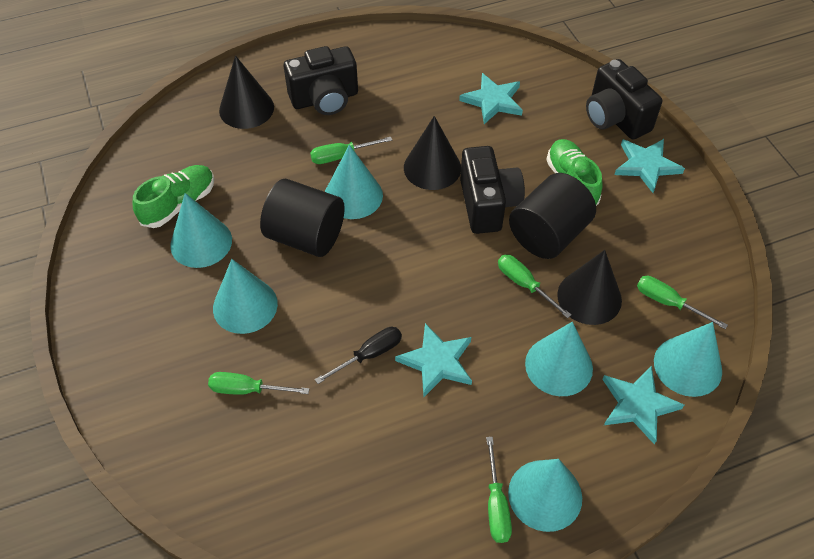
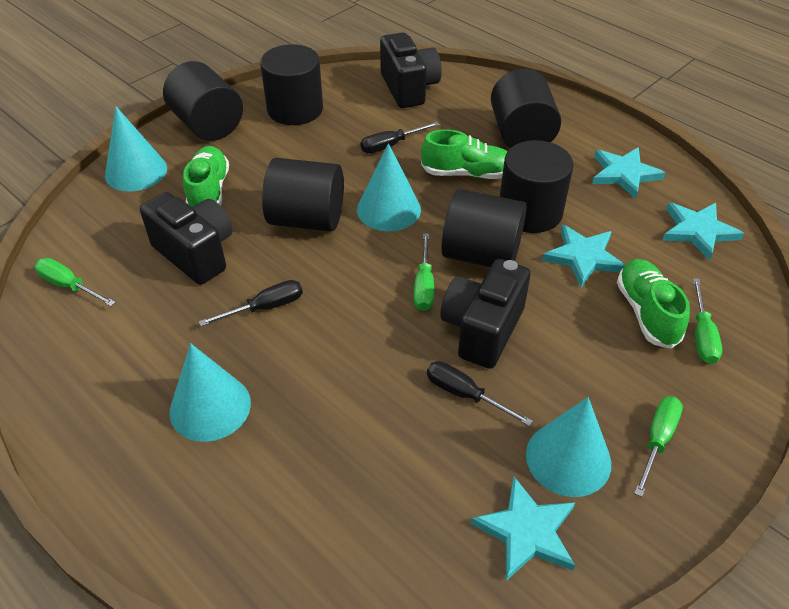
black cone: [219,55,274,129] [404,116,461,190] [557,250,622,325] = 3 -> none = 0
black cylinder: [260,179,345,257] [509,173,596,259] = 2 -> [163,61,243,141] [260,44,323,125] [262,158,344,232] [441,189,527,267] [491,69,561,148] [500,140,574,233] = 6
black screwdriver: [315,327,402,384] = 1 -> [199,280,303,326] [360,122,440,153] [427,361,533,426] = 3
green screwdriver: [208,372,309,395] [310,137,392,164] [486,437,512,543] [498,255,571,318] [637,276,728,329] = 5 -> [35,258,116,306] [414,233,434,311] [634,396,683,497] [693,278,722,364] = 4
green shoe: [133,165,214,228] [546,139,603,206] = 2 -> [183,146,229,207] [421,129,508,179] [617,259,690,349] = 3
turquoise cone: [170,193,232,268] [213,259,278,334] [325,145,383,219] [508,459,582,532] [525,322,593,396] [654,322,722,397] = 6 -> [105,106,167,191] [170,343,251,442] [357,143,421,231] [526,397,611,497] = 4

